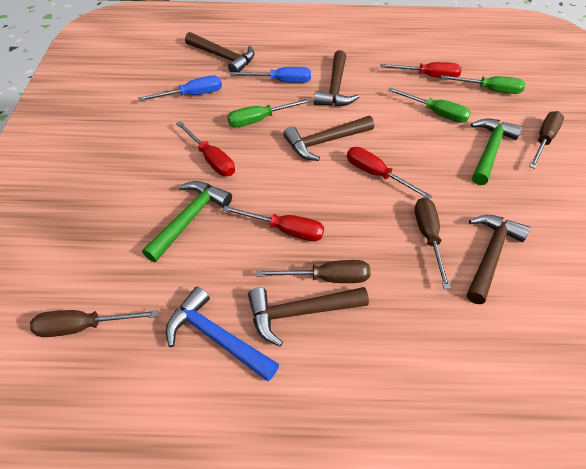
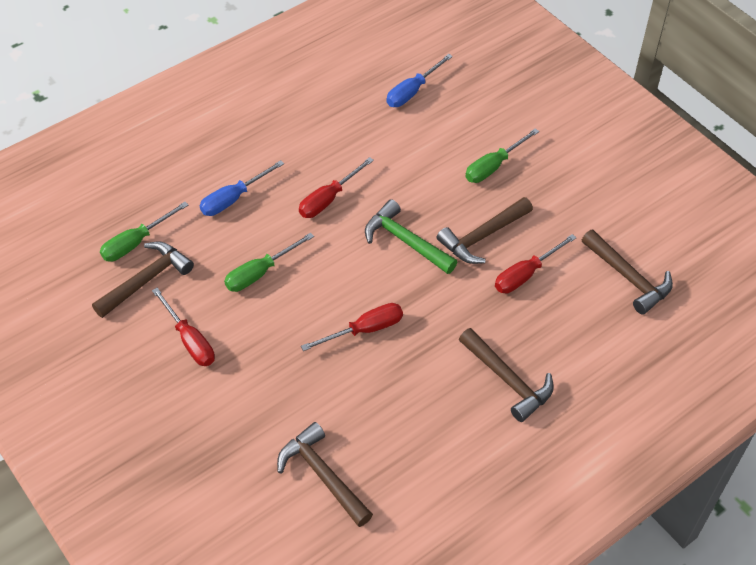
blue hammer: [166,287,279,382] = 1 -> none = 0
brown screwdriver: [30,310,158,337] [256,260,370,283] [415,198,451,289] [529,111,564,169] = 4 -> none = 0
green hammer: [142,181,232,262] [471,119,522,185] = 2 -> [365,199,457,274] = 1

